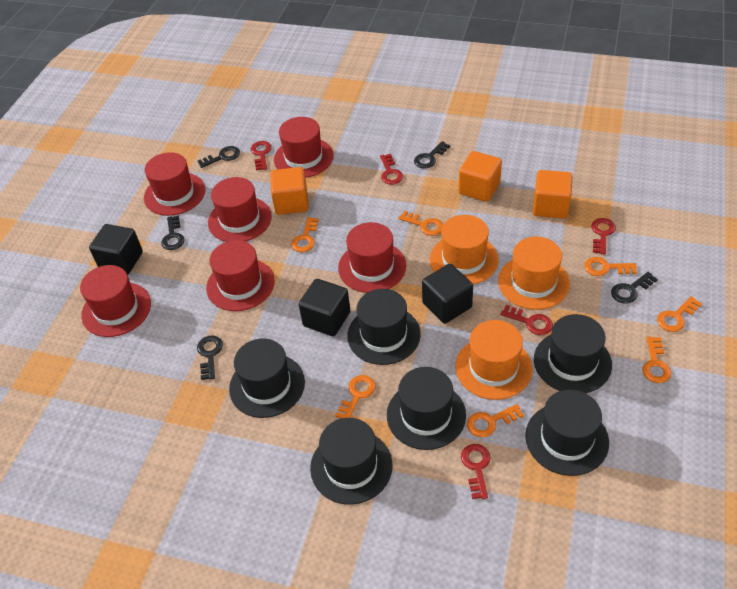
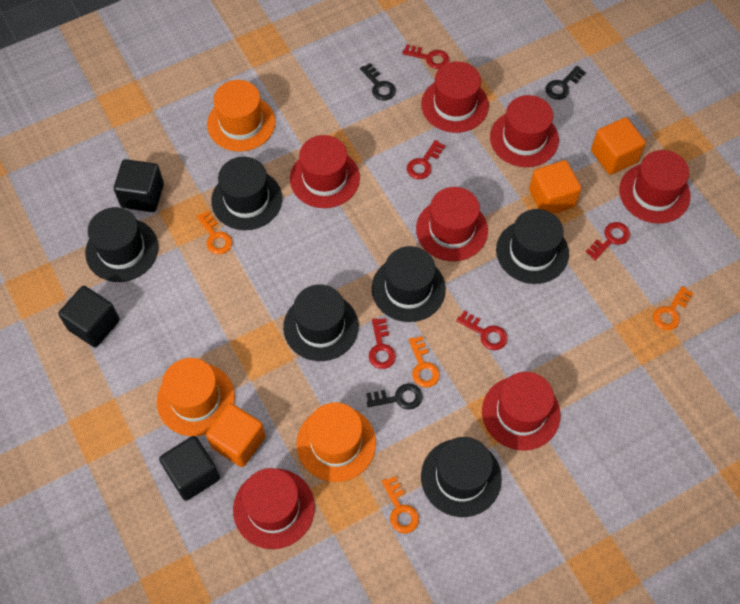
black key: [161,215,185,250] [197,336,223,380] [198,146,240,168] [414,141,450,169] [611,272,658,304] = 5 -> [360,63,396,101] [366,383,423,410] [546,66,586,100] = 3
orange key: [291,217,319,252] [335,375,376,418] [398,211,444,236] [467,404,524,437] [584,257,637,276] [642,337,671,383] [657,296,702,332] = 7 -> [197,211,232,254] [382,476,419,534] [409,336,440,388] [653,286,694,330] = 4
red hat: [80,265,151,337] [144,152,205,216] [206,240,275,311] [208,177,272,242] [274,117,334,178] [338,222,406,293] = 6 -> [233,468,315,549] [290,135,360,208] [416,187,488,261] [421,61,489,133] [482,372,561,451] [490,95,559,167] [619,150,691,224] = 7

